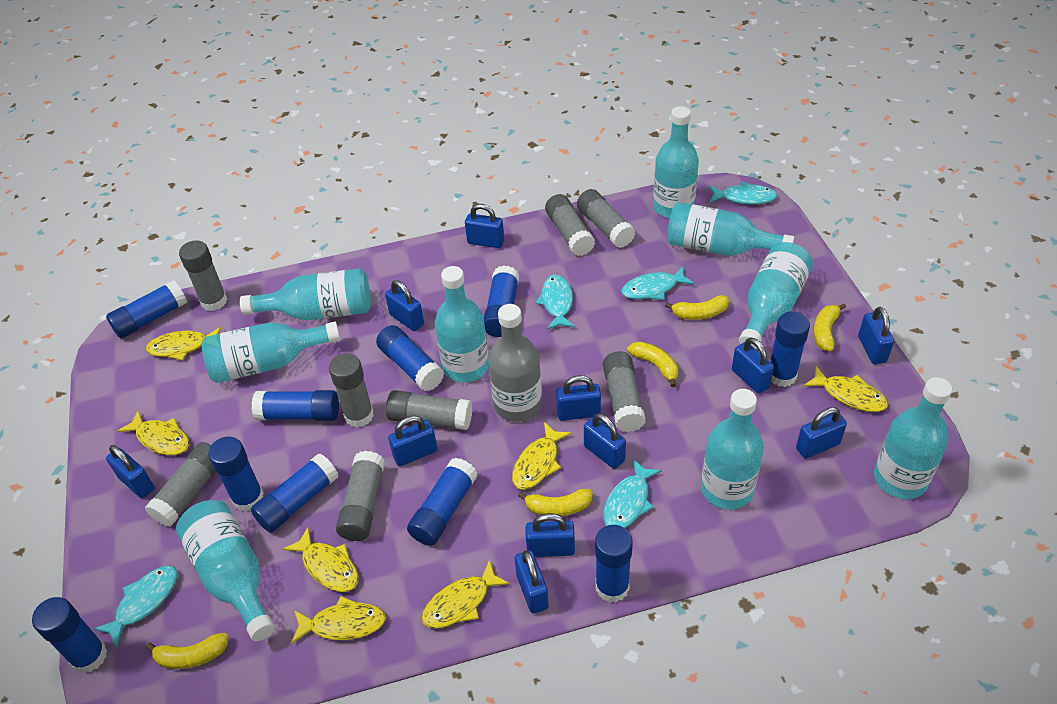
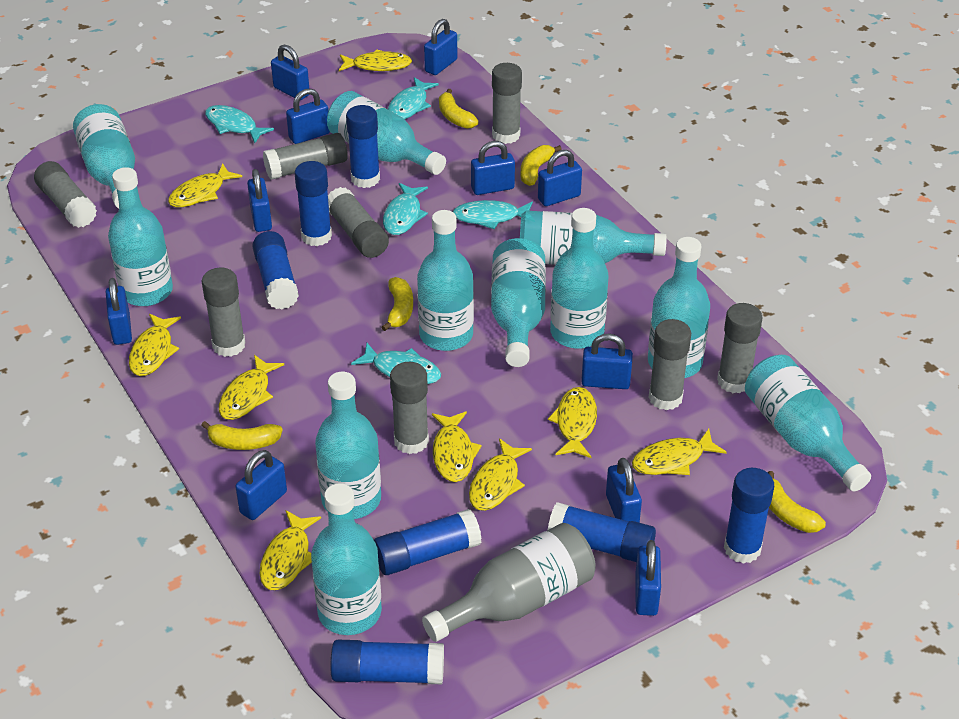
blue glue stick: [32,597,107,673] [106,280,187,338] [208,437,264,512] [251,453,339,533] [252,390,339,421] [376,325,444,391] [407,458,478,546] [484,265,519,337] [595,525,633,603] [770,311,810,387] = 10 -> [252,231,299,309] [295,161,332,246] [331,640,444,684] [346,105,380,188] [374,509,482,575] [548,502,656,562] [724,468,774,564] = 7
turquoise bottle: [176,500,275,641] [202,322,340,383] [240,268,371,320] [435,266,489,383] [653,106,699,218] [667,202,794,256] [701,389,764,509] [739,242,813,349] [874,377,952,499] = 9 -> [73,104,135,208] [108,167,173,306] [311,483,382,635] [315,372,381,519] [327,91,446,175] [417,210,474,351] [491,238,546,367] [520,211,667,265] [550,208,609,349] [648,237,710,378] [745,355,871,491] = 11
yellow fish: [117,410,189,455] [146,327,221,360] [283,527,358,592] [291,596,386,644] [422,559,510,628] [512,422,571,490] [804,366,888,412] = 7 -> [129,314,181,376] [168,164,242,207] [219,355,284,420] [259,510,321,590] [339,49,412,71] [432,411,482,482] [469,438,532,511] [548,387,597,458] [632,429,727,475] = 9

